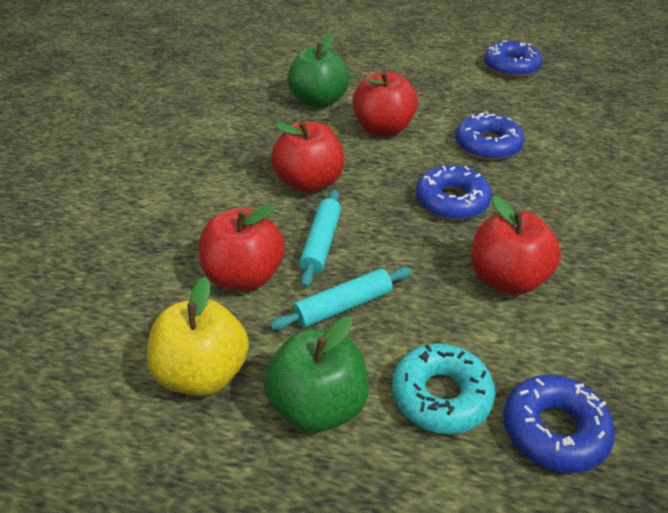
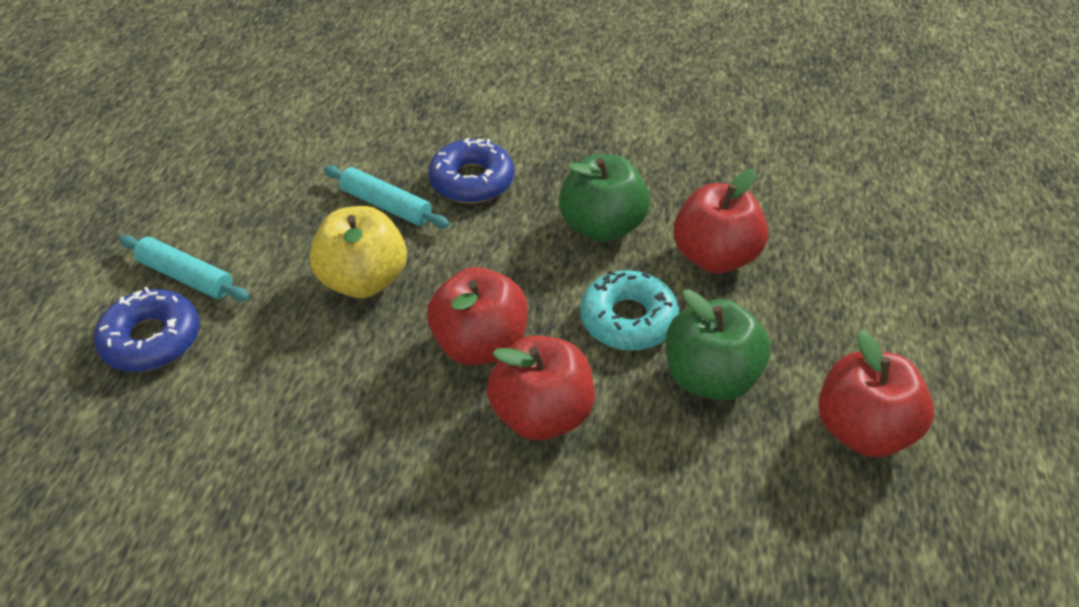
blue donut: [416,165,492,220] [456,111,524,160] [484,40,542,78] [504,375,615,473] = 4 -> [94,287,199,372] [429,137,514,203] = 2

